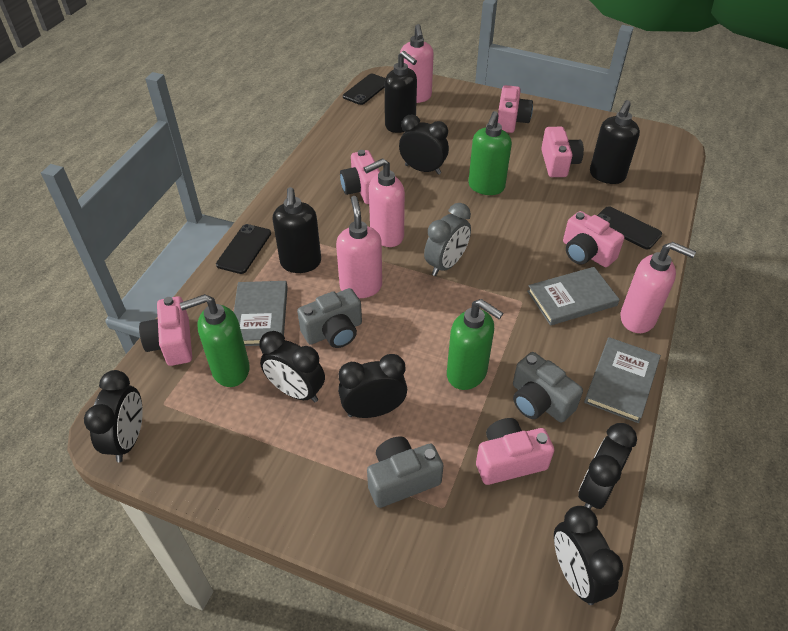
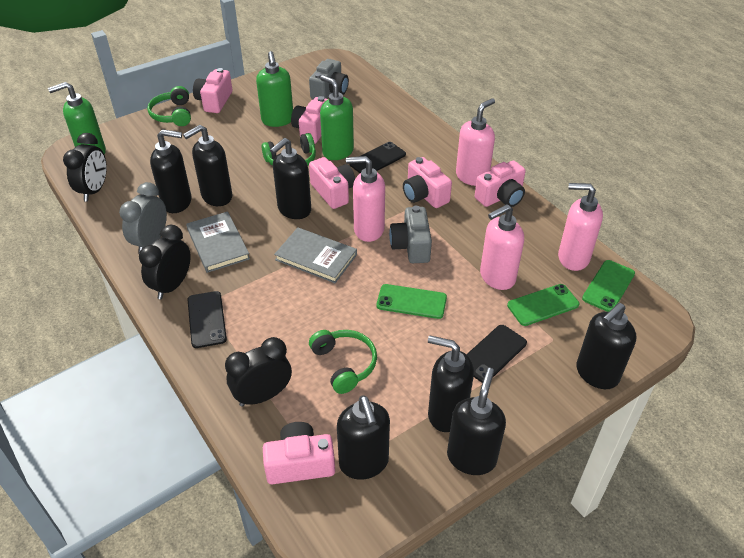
black clock: [84,370,143,462] [259,331,325,402] [338,354,407,418] [399,115,449,175] [554,506,623,605] [578,423,637,509] = 6 -> [63,133,107,202] [139,225,190,299] [225,337,292,407] = 3
black soap dispenser: [273,187,321,273] [385,51,417,133] [590,100,640,184] = 3 -> [150,129,192,213] [183,125,232,206] [270,138,311,219] [337,395,390,480] [428,335,474,432] [447,368,506,475] [576,303,636,389] = 7
green headphones: none = 0 -> [147,86,191,126] [262,133,316,166] [309,330,377,394] = 3
green phone: none = 0 -> [377,284,447,319] [507,284,579,326] [582,260,635,312] = 3
grey book: [234,281,288,346] [527,267,620,326] [584,337,661,423] = 3 -> [186,211,250,273] [274,227,357,283] = 2
grey camera: [297,288,362,348] [367,436,444,508] [513,352,583,423] = 3 -> [309,59,349,99] [389,206,432,263] = 2

